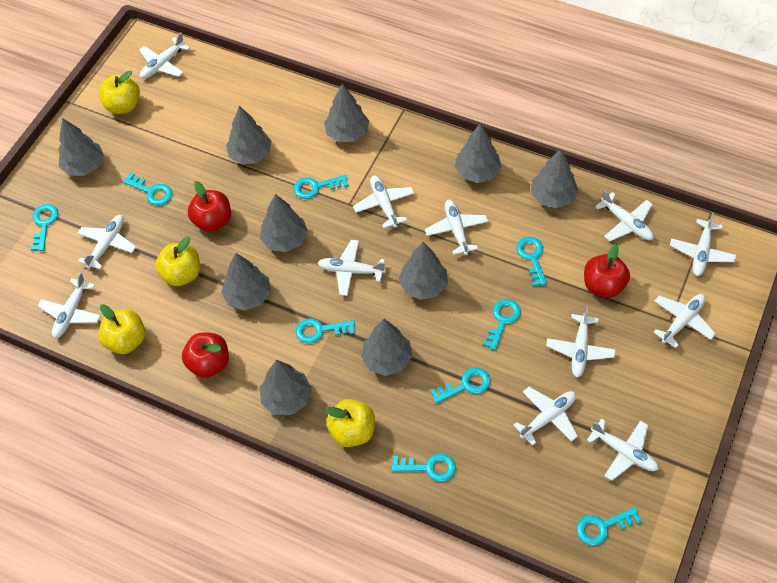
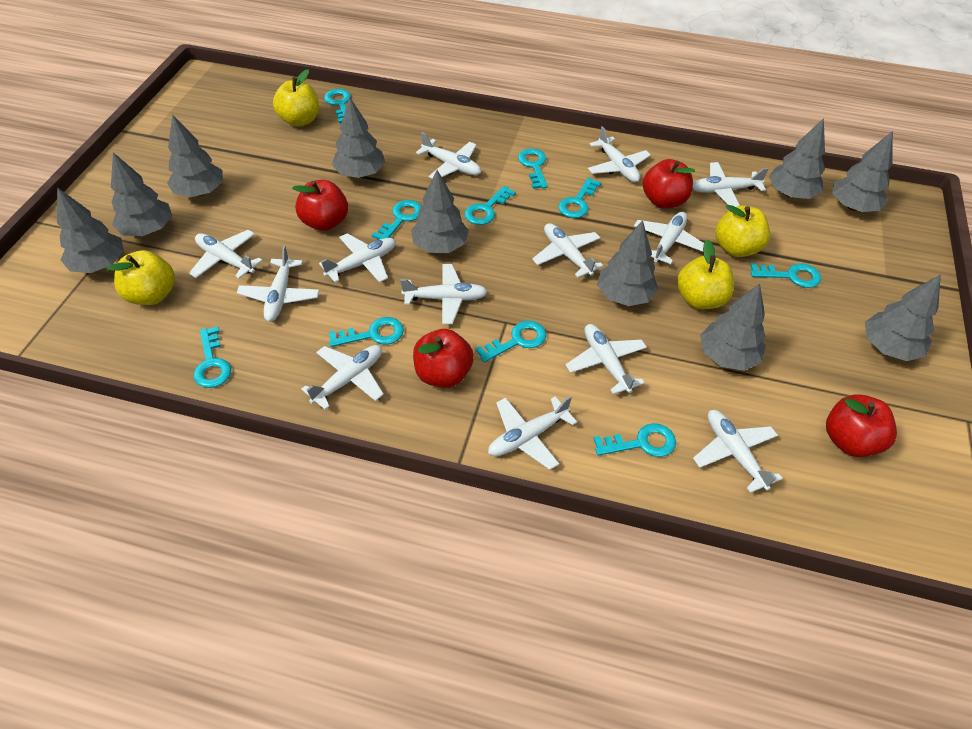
red apple: [182,332,229,378] [188,181,231,232] [584,244,630,298] = 3 -> [292,180,348,231] [413,329,474,388] [643,159,695,209] [826,394,897,457] = 4
turquoise key: [30,204,58,251] [123,173,172,205] [294,175,348,199] [296,318,355,343] [391,453,456,482] [430,367,490,404] [482,299,521,350] [516,237,547,287] [577,507,642,545] = 9 -> [193,327,231,388] [324,89,351,123] [329,317,404,347] [372,200,422,240] [464,186,516,225] [475,321,546,362] [518,148,548,189] [558,178,601,218] [594,423,676,457] [750,263,821,288] = 10
white plane: [38,272,101,338] [77,215,136,270] [139,32,190,79] [318,240,386,296] [353,175,414,229] [425,200,488,255] [513,387,578,445] [546,307,616,377] [587,418,659,481] [595,190,654,241] [653,294,716,348] [670,212,737,276] = 12 -> [189,230,263,279] [237,245,320,322] [301,345,384,410] [319,233,396,283] [400,264,488,324] [416,132,481,179] [488,396,577,470] [532,223,603,278] [566,324,647,394] [588,126,651,182] [634,212,704,264] [693,162,769,207] [693,410,783,493] = 13

